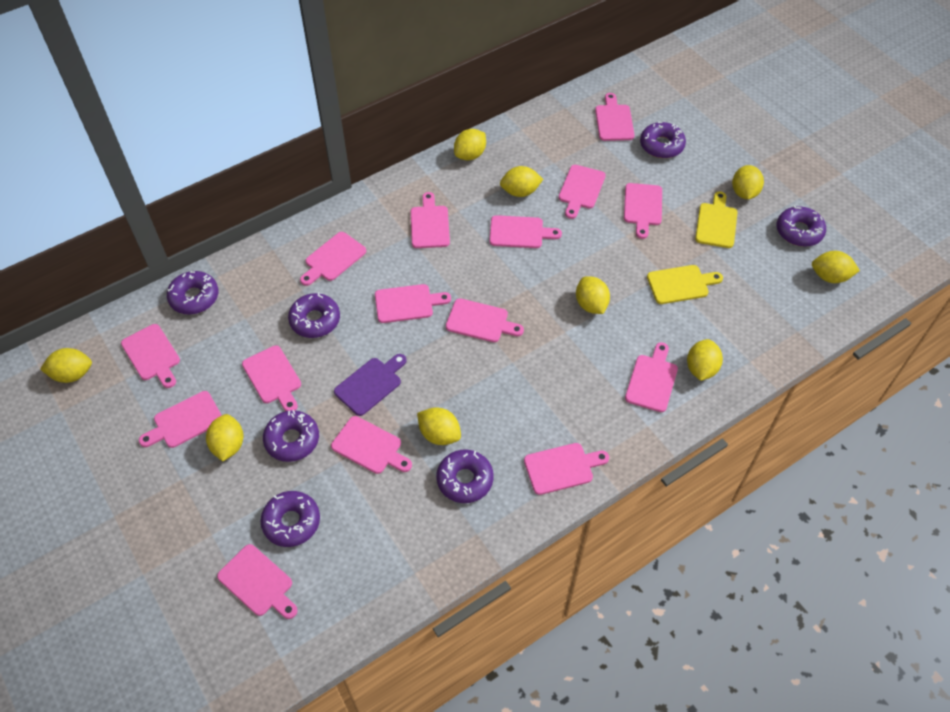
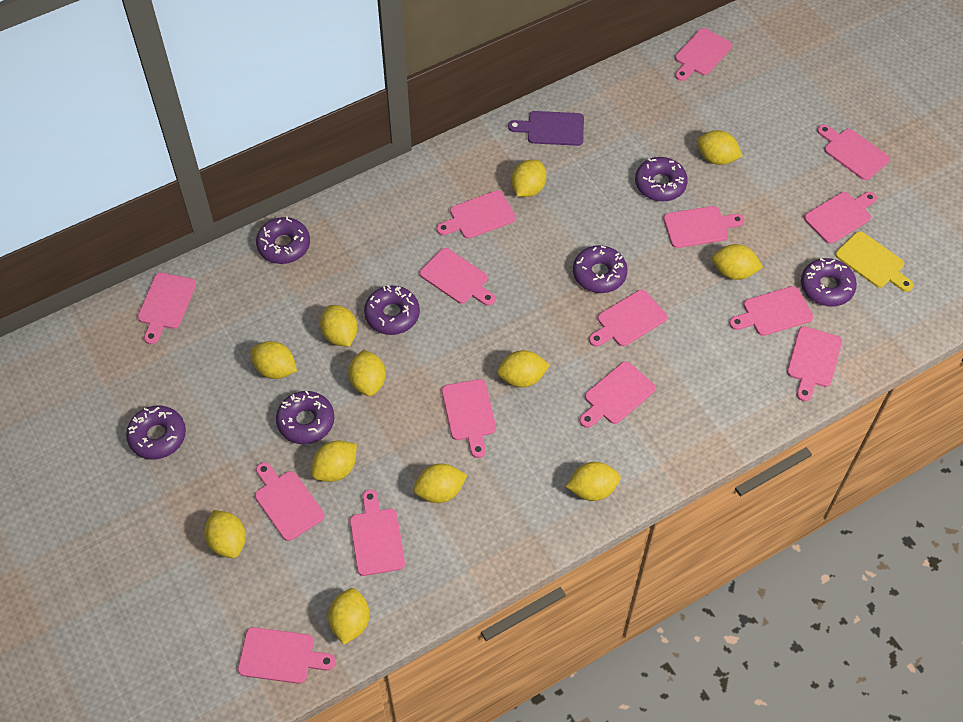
yellow cutting board: [647,265,723,304] [695,191,737,248] = 2 -> [835,231,914,292] = 1
yellow lemon: [40,348,92,383] [206,414,243,461] [417,407,461,445] [454,129,486,160] [500,166,543,197] [576,276,610,314] [687,339,723,381] [732,165,764,199] [812,251,860,283] = 9 -> [204,510,246,558] [250,341,297,379] [312,441,357,482] [320,305,358,347] [328,588,370,645] [348,350,386,396] [413,464,467,503] [497,350,550,387] [511,160,547,197] [566,462,621,501] [697,130,743,165] [712,244,763,280] = 12

